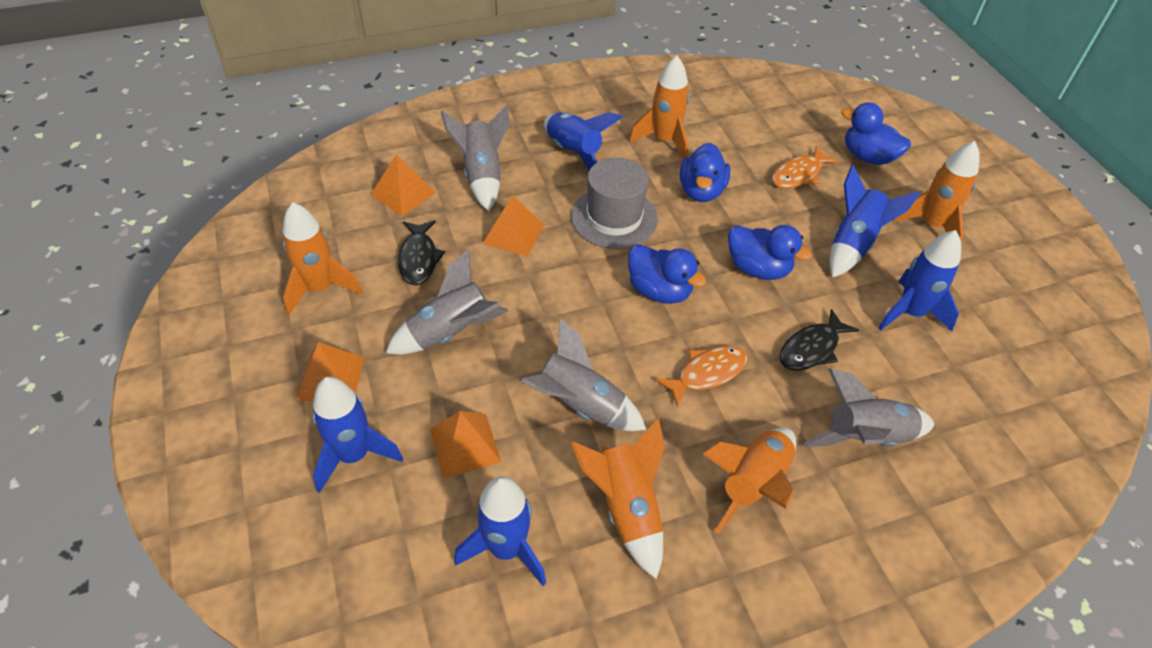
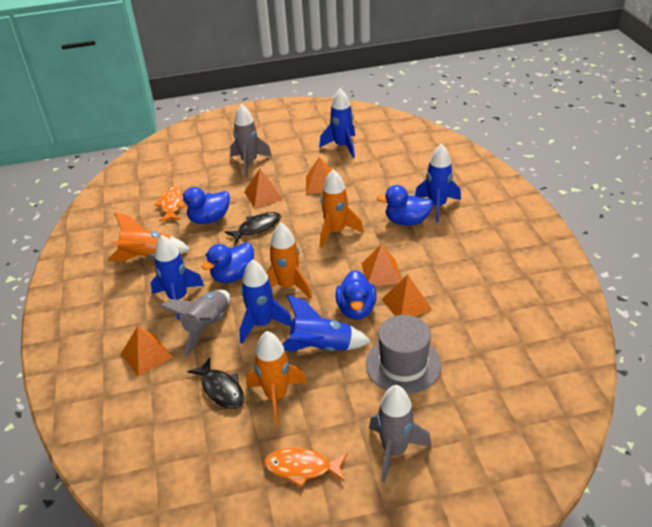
grey rocket: [386,249,508,355] [441,105,509,211] [520,318,646,431] [803,368,935,447] = 4 -> [160,290,230,356] [230,104,272,177] [369,385,432,483] = 3
orange pyramid: [296,342,364,401] [371,154,436,216] [430,411,501,478] [483,196,544,257] = 4 -> [121,326,173,377] [244,169,283,208] [306,157,332,194] [362,244,401,286] [382,275,432,316] = 5
orange rocket: [283,202,362,315] [571,419,665,579] [629,55,689,160] [702,427,796,534] [893,141,980,240] = 5 -> [108,212,190,261] [246,331,307,425] [266,222,312,299] [320,169,364,247] = 4

